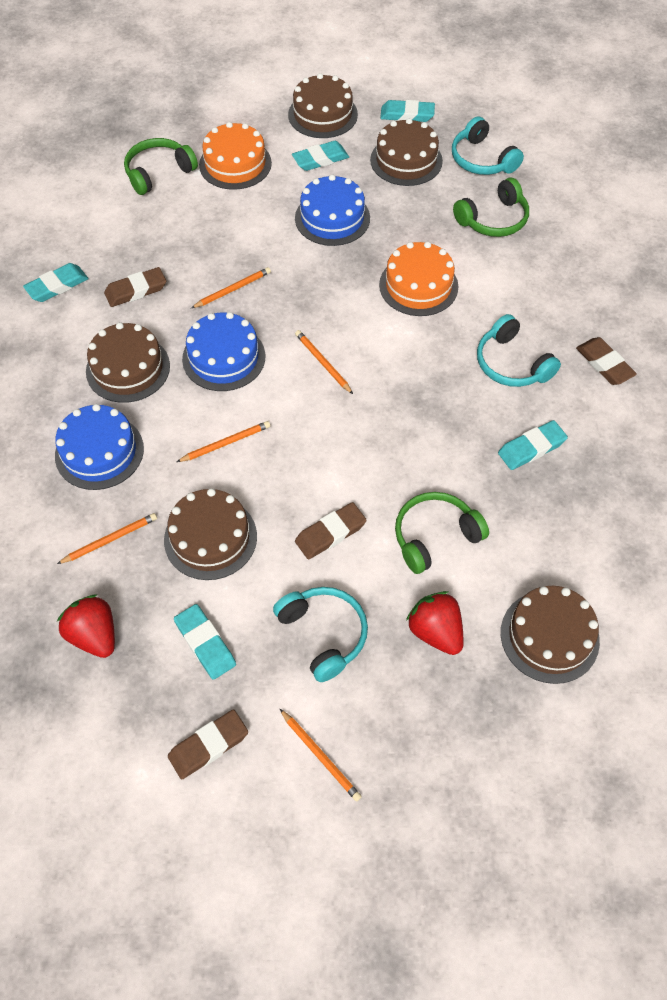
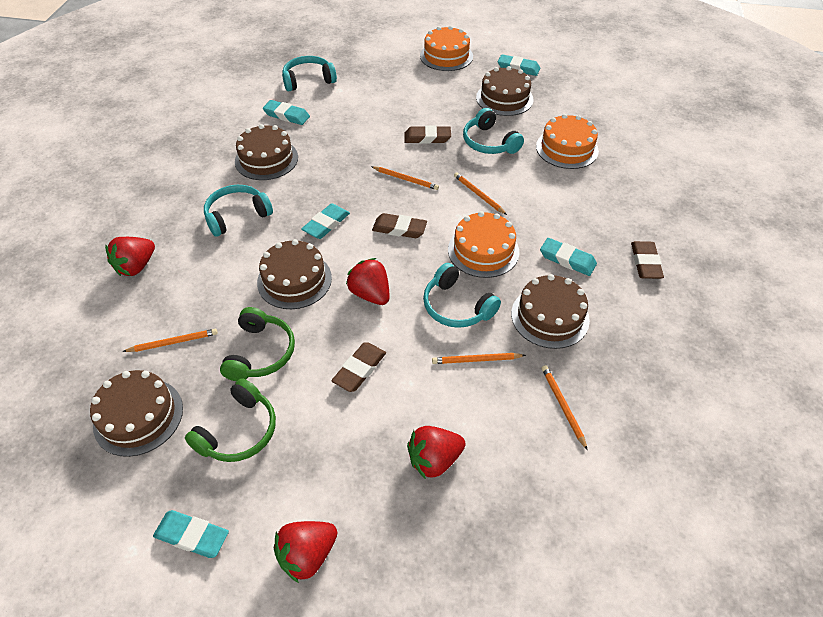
blue cake: [55,404,144,490] [182,312,265,391] [295,175,370,246] = 3 -> none = 0
green headphones: [124,138,198,195] [395,492,489,574] [453,178,529,237] = 3 -> [185,378,276,462] [220,307,295,381] = 2
orange cake: [199,122,272,190] [379,242,458,316] = 2 -> [420,26,473,71] [448,211,519,278] [536,114,599,169] = 3
red strawberry: [57,595,115,658] [406,591,464,655] = 2 -> [105,237,155,276] [274,521,337,583] [346,258,390,305] [407,426,466,479] = 4
turquoise headphones: [273,587,368,682] [452,117,524,175] [477,314,561,387] = 3 -> [204,185,273,237] [282,56,337,91] [423,263,501,328] [463,108,524,154] = 4

